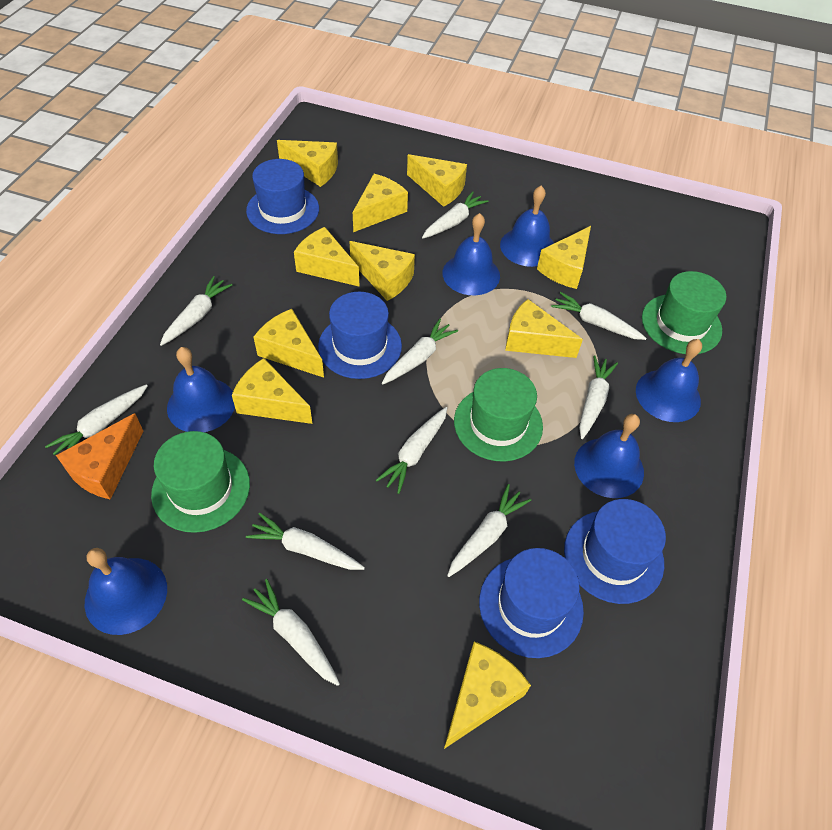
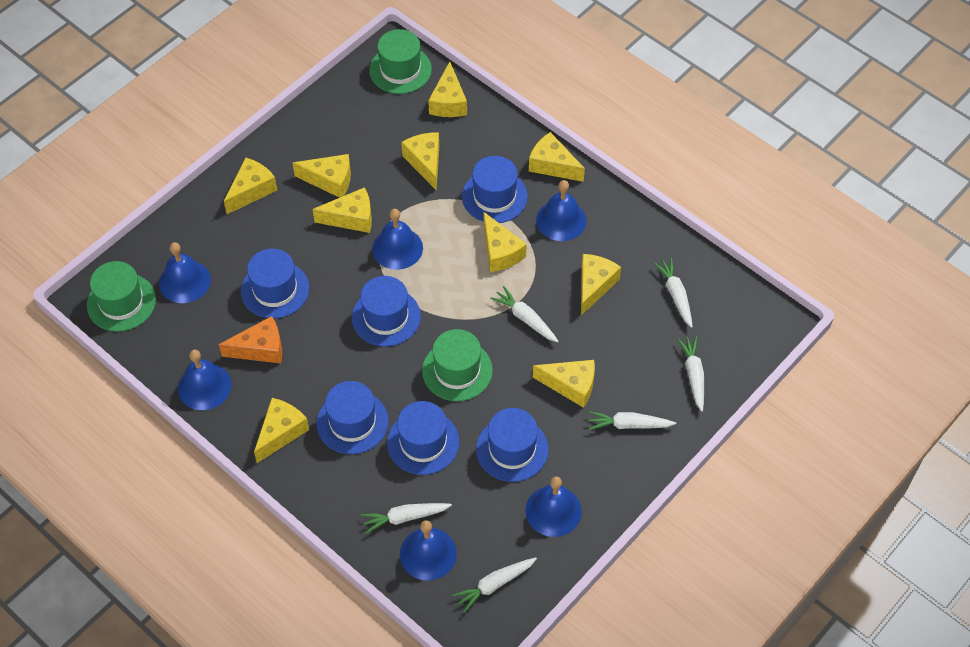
blue hat: [246,159,319,234] [318,292,402,379] [479,548,584,658] [564,499,666,604] = 4 -> [241,249,309,319] [317,381,389,454] [352,276,421,347] [387,401,460,475] [462,156,528,223] [476,408,549,482] = 6
white carrot: [45,385,148,455] [160,276,232,346] [242,579,340,686] [246,513,365,570] [376,407,447,494] [382,319,458,384] [422,191,488,238] [447,484,531,577] [551,292,646,340] [579,355,618,439] = 10 -> [361,503,452,534] [452,557,537,613] [490,286,559,342] [588,411,676,430] [653,257,693,328] [677,336,704,412] = 6

